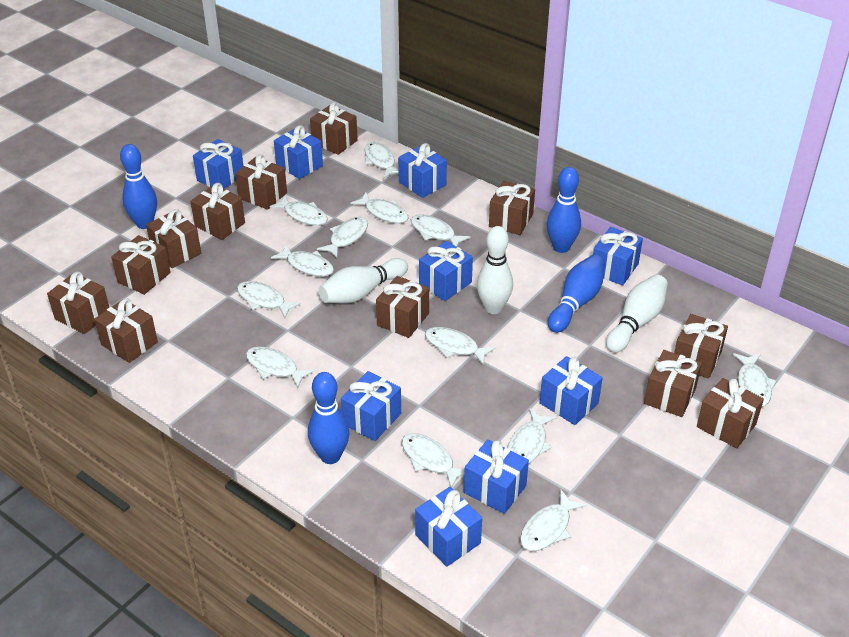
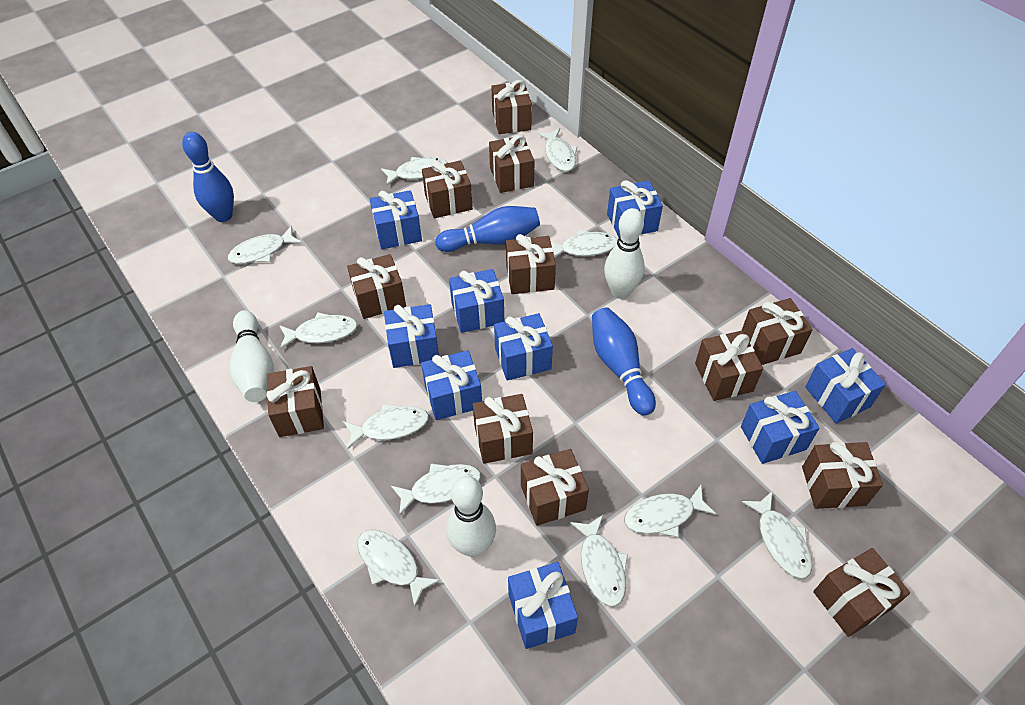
blue bowling pin: [120,144,157,229] [308,372,350,464] [547,167,581,253] [548,255,605,333] = 4 -> [182,132,234,222] [435,206,540,252] [592,307,656,416] = 3
white fish: [237,281,301,318] [246,346,315,388] [269,195,328,226] [271,245,334,277] [317,217,368,258] [351,192,409,224] [365,142,399,179] [402,433,465,488] [411,214,470,247] [425,327,496,365] [507,408,557,464] [520,490,586,551] [733,353,776,407] = 13 -> [228,226,301,264] [279,312,358,349] [343,404,429,449] [357,530,440,607] [381,157,448,186] [391,464,481,516] [537,128,577,172] [551,230,618,258] [570,515,628,607] [624,485,716,537] [742,492,812,579] = 11

